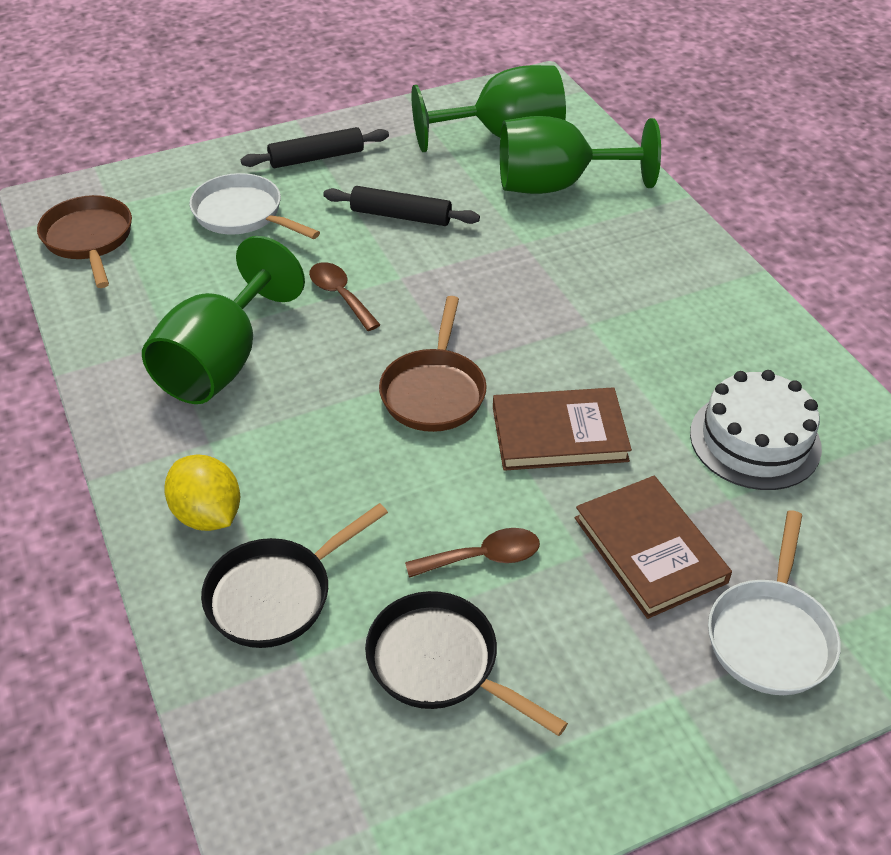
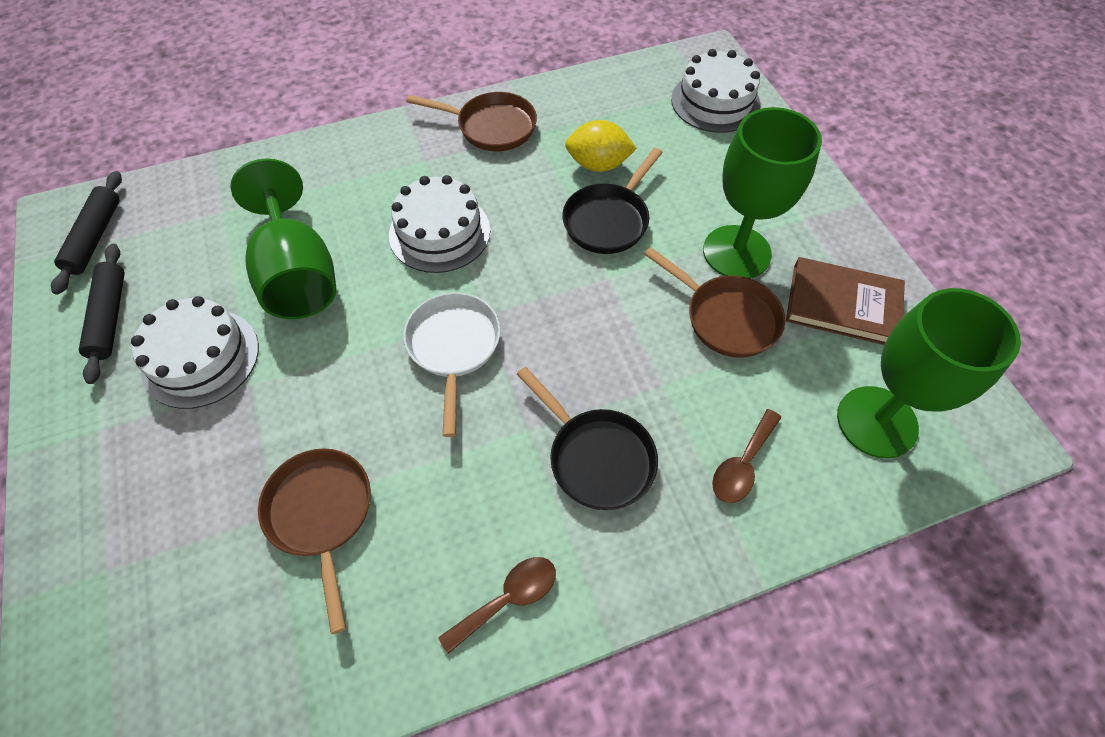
brown book: [493,388,632,471] [575,476,732,619] = 2 -> [786,257,905,345] = 1
brown pan: [37,195,132,288] [379,296,487,432] = 2 -> [258,448,371,634] [406,92,537,151] [644,247,785,358] = 3
white cake: [690,370,822,490] = 1 -> [131,296,259,409] [389,175,490,273] [671,49,761,133] = 3
white pan: [190,173,320,239] [708,510,841,695] = 2 -> [403,292,501,437] = 1

